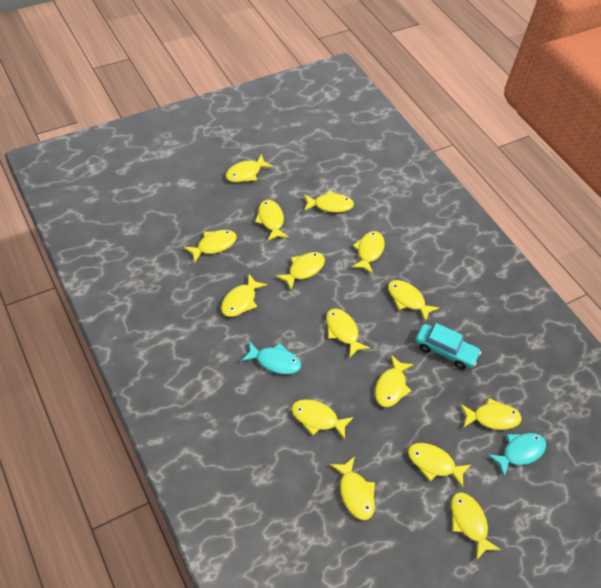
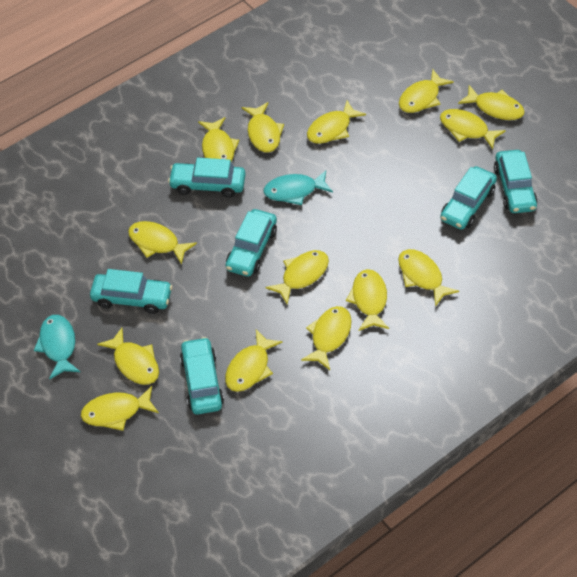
turquoise car: [415,323,481,369] = 1 -> [90,269,173,314] [168,158,246,198] [180,337,224,415] [226,209,277,277] [440,166,497,230] [494,150,538,213] = 6
yellow fish: [184,230,237,263] [221,274,267,317] [226,154,273,182] [255,200,289,241] [276,252,325,290] [291,399,354,440] [304,190,354,213] [326,308,370,358] [330,456,375,520] [352,231,385,274] [375,355,414,407] [388,280,439,322] [408,443,471,488] [451,492,501,560] [460,398,522,430] = 15 -> [81,386,159,431] [97,328,159,385] [128,221,197,265] [198,117,239,161] [225,330,283,392] [242,102,284,152] [265,250,329,304] [301,306,352,370] [307,101,366,144] [346,269,389,331] [398,249,459,307] [399,69,454,113] [440,109,506,149] [458,85,525,120] = 14

